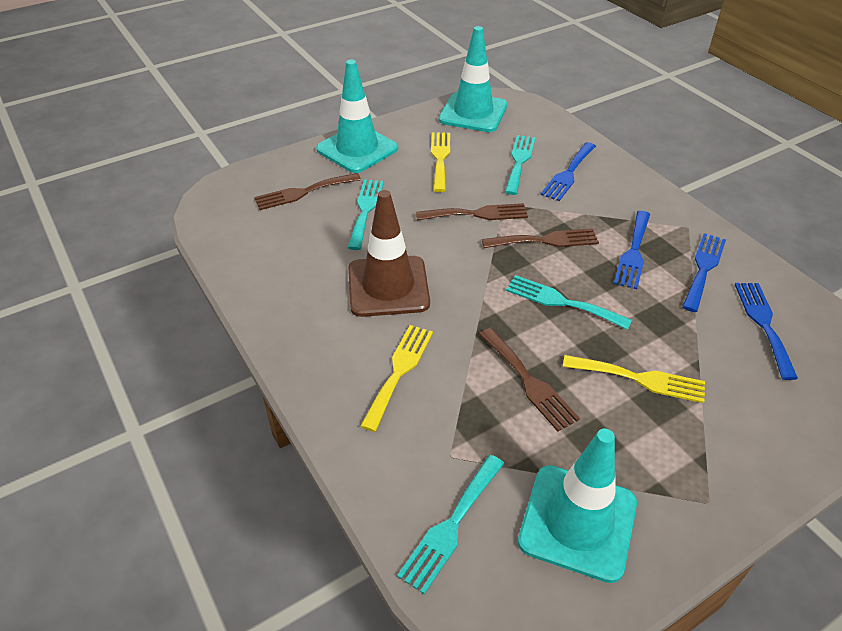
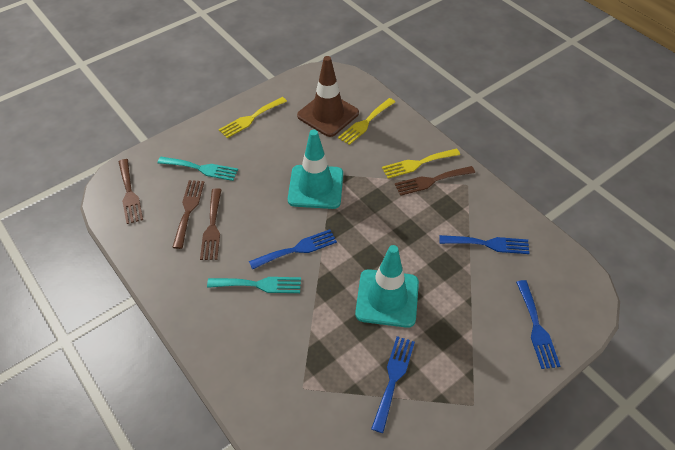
turquoise fork: [348,180,384,250] [397,455,505,595] [505,135,536,195] [506,275,632,330] = 4 -> [158,157,238,181] [207,277,301,293] = 2
turquoise traffic cone: [316,60,398,173] [439,26,507,132] [518,429,637,583] = 3 -> [288,130,343,209] [355,245,419,328] = 2

